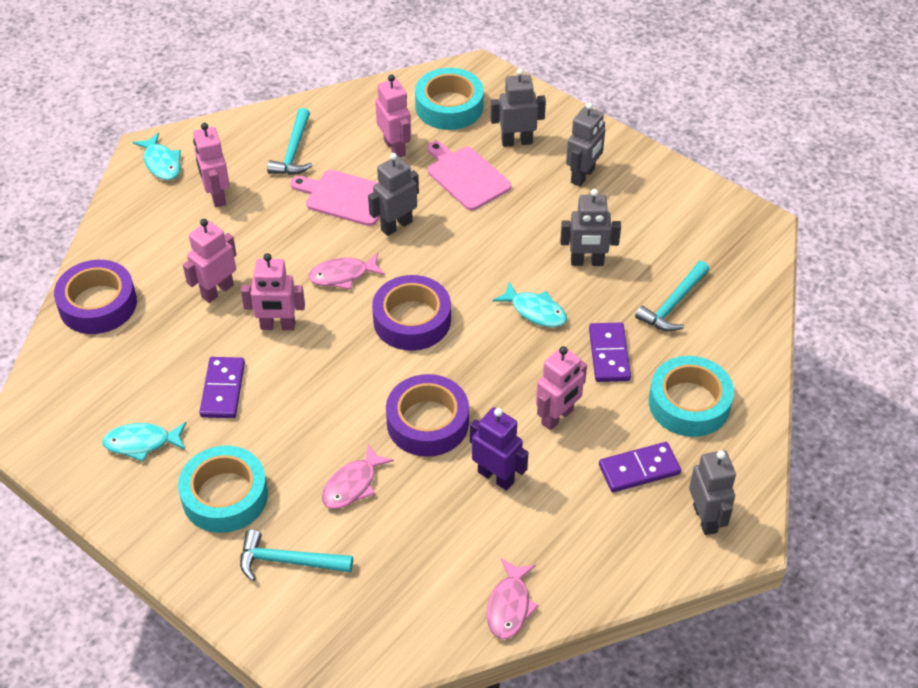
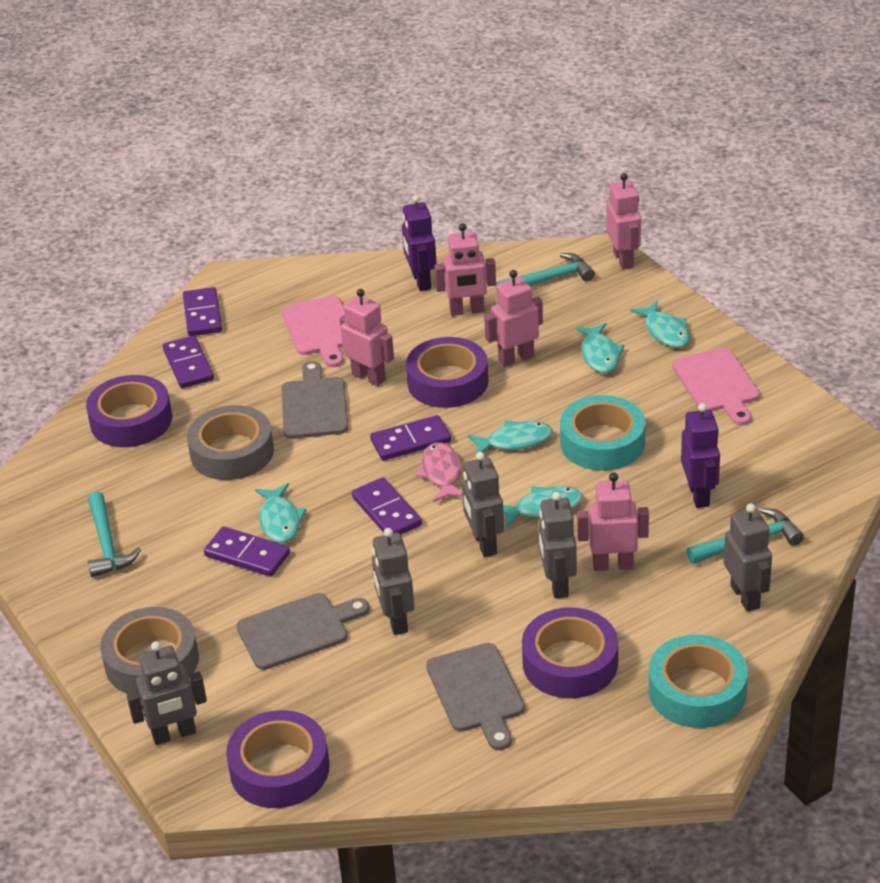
grey cutting board: none = 0 -> [236,593,370,670] [281,361,348,439] [426,643,525,750] = 3
grey tape: none = 0 -> [100,607,199,694] [187,405,274,480] = 2
pink fish: [308,252,385,289] [322,444,394,509] [487,559,539,639] = 3 -> [415,442,463,502] = 1
purple domino: [199,357,245,418] [589,323,631,382] [599,442,681,492] = 3 -> [163,336,214,388] [183,287,222,336] [204,526,290,577] [352,478,422,534] [370,415,451,461] = 5
purple robot: [470,407,529,490] = 1 -> [402,195,437,291] [681,403,720,508] = 2
purple tape: [54,260,137,334] [372,275,451,351] [386,374,469,457] = 3 -> [86,375,172,447] [226,710,330,808] [406,337,488,408] [522,607,618,698] = 4
turquoise fish: [102,422,186,462] [133,133,181,180] [492,282,567,327] = 3 -> [255,483,306,543] [468,421,553,454] [503,486,583,527] [575,323,624,373] [630,301,690,348] = 5
turquoise tape: [178,446,268,533] [415,68,484,130] [649,356,734,437] = 3 -> [560,395,646,471] [649,634,748,728] = 2

